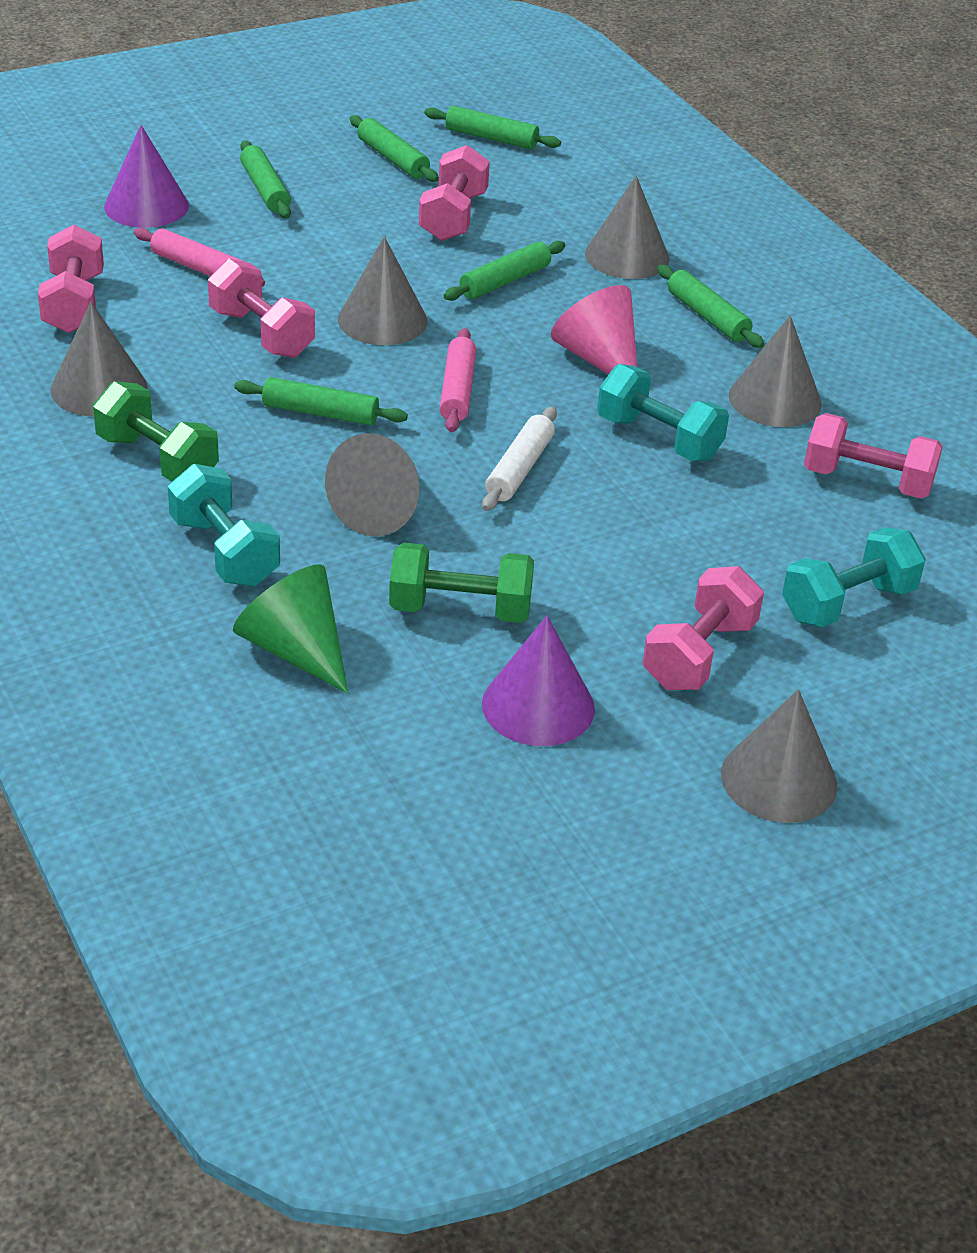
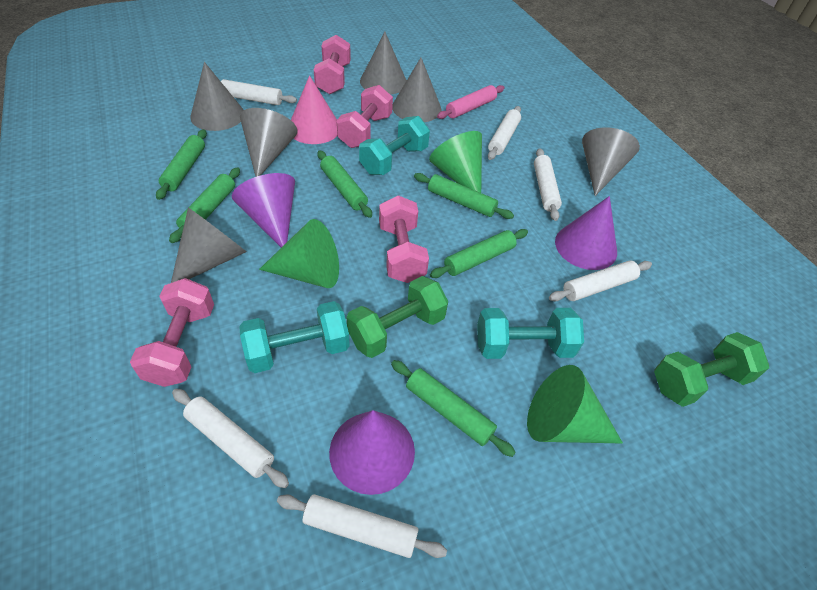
green cone: [233,565,348,694] = 1 -> [259,219,339,288] [429,131,482,193] [527,365,623,444] = 3
pink dumbbell: [38,225,104,333] [208,258,315,358] [419,145,490,241] [643,566,764,690] [804,413,943,499] = 5 -> [130,278,214,387] [314,35,351,94] [337,85,393,148] [379,195,429,283] = 4
pink rolling pin: [134,228,265,286] [440,328,476,432] = 2 -> [437,85,505,119] = 1
purple cone: [104,125,189,228] [482,616,595,746] = 2 -> [232,173,295,247] [329,410,415,495] [555,196,617,270] = 3
white rolling pin: [482,407,557,511] = 1 -> [172,389,289,488] [221,79,297,105] [277,494,447,558] [488,106,521,160] [534,148,562,221] [549,260,652,301] = 6

